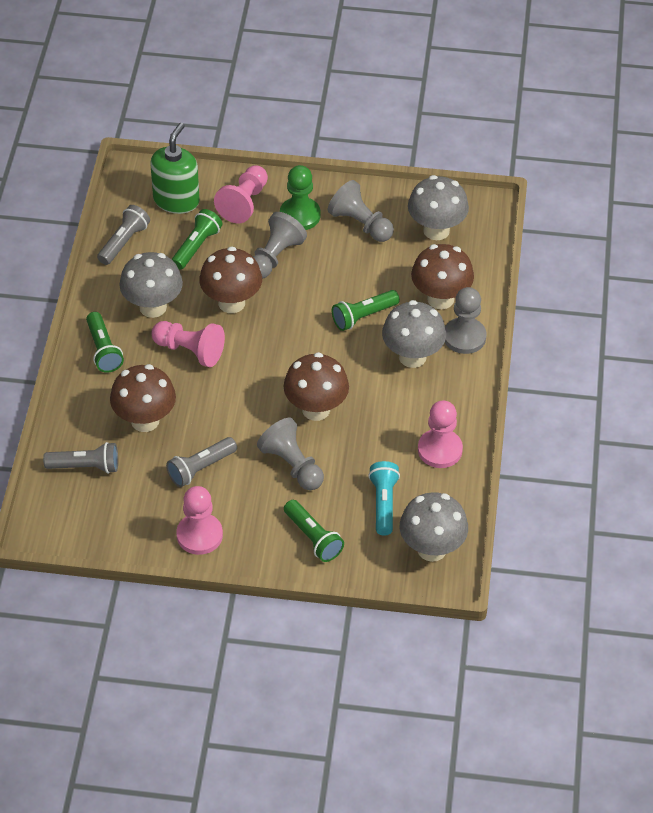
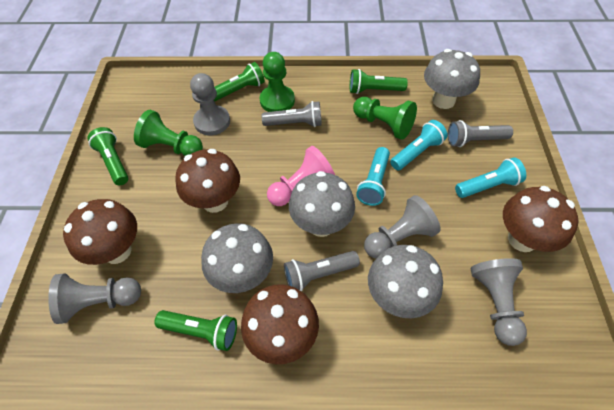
green pawn: [280,165,321,230] = 1 -> [134,110,203,156] [260,52,295,112] [353,97,417,140] = 3
green soap dispenser: [150,123,199,214] = 1 -> none = 0
pink pawn: [152,321,225,367] [176,486,223,555] [214,165,268,224] [418,400,463,468] = 4 -> [267,146,335,206] = 1
turquoise flashlight: [368,461,400,535] = 1 -> [356,147,390,206] [390,120,448,170] [455,157,526,198] = 3

